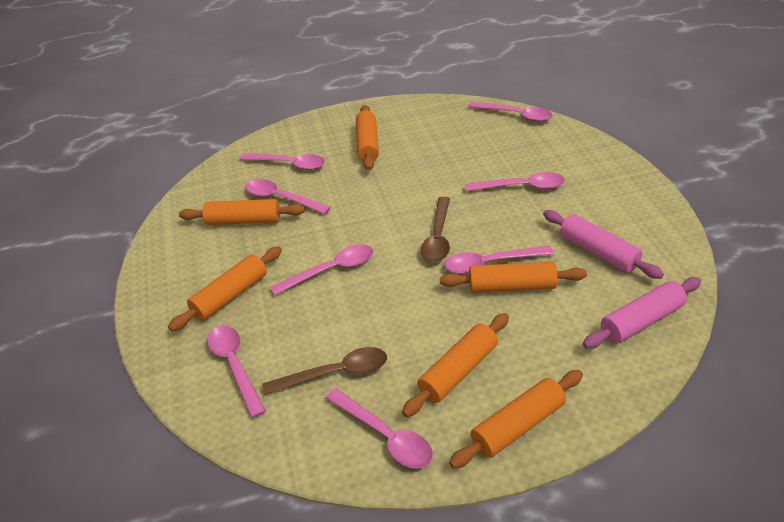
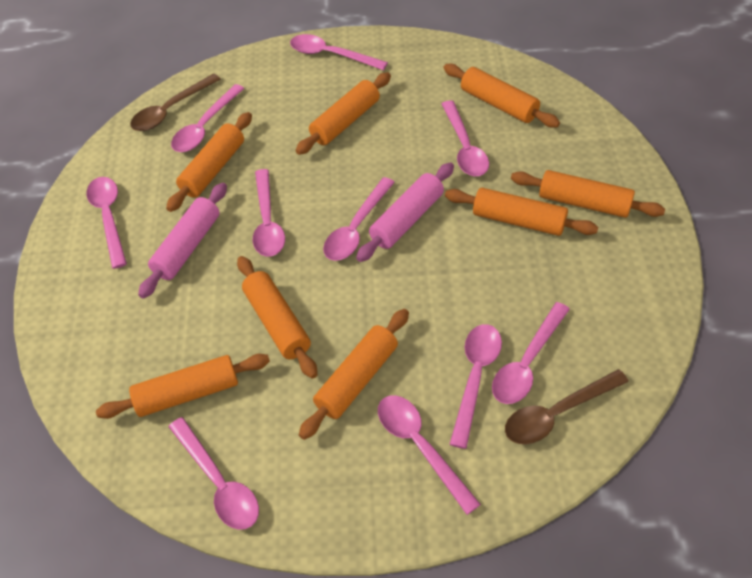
orange rolling pin: [168,246,282,331] [179,199,305,225] [356,105,379,170] [402,313,509,417] [440,262,587,293] [449,370,583,469] = 6 -> [96,354,270,419] [166,112,252,212] [237,256,317,379] [295,72,391,155] [299,309,409,440] [443,64,560,128] [445,188,598,236] [511,170,665,218] = 8
pink spoon: [207,325,266,418] [239,154,325,170] [245,179,331,214] [270,244,373,295] [326,389,433,469] [445,246,554,274] [465,172,565,192] [468,102,553,122] = 8 -> [86,177,127,269] [169,417,259,530] [171,84,245,152] [253,169,285,257] [290,34,388,70] [323,177,395,261] [378,395,481,515] [441,100,489,176] [449,324,502,449] [492,302,570,404] = 10

